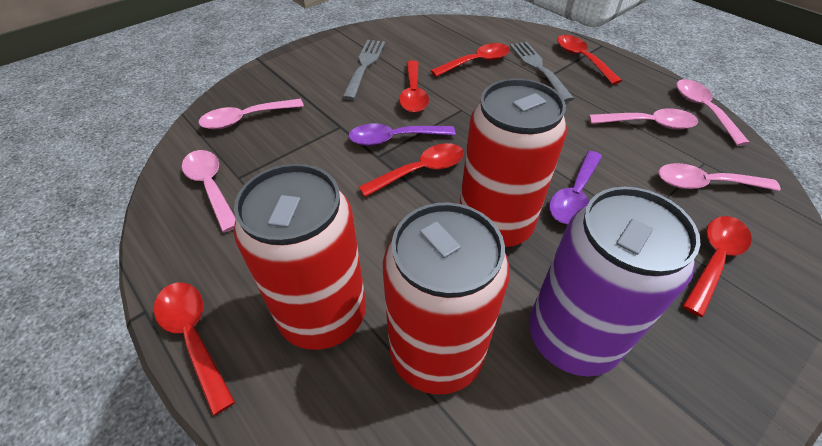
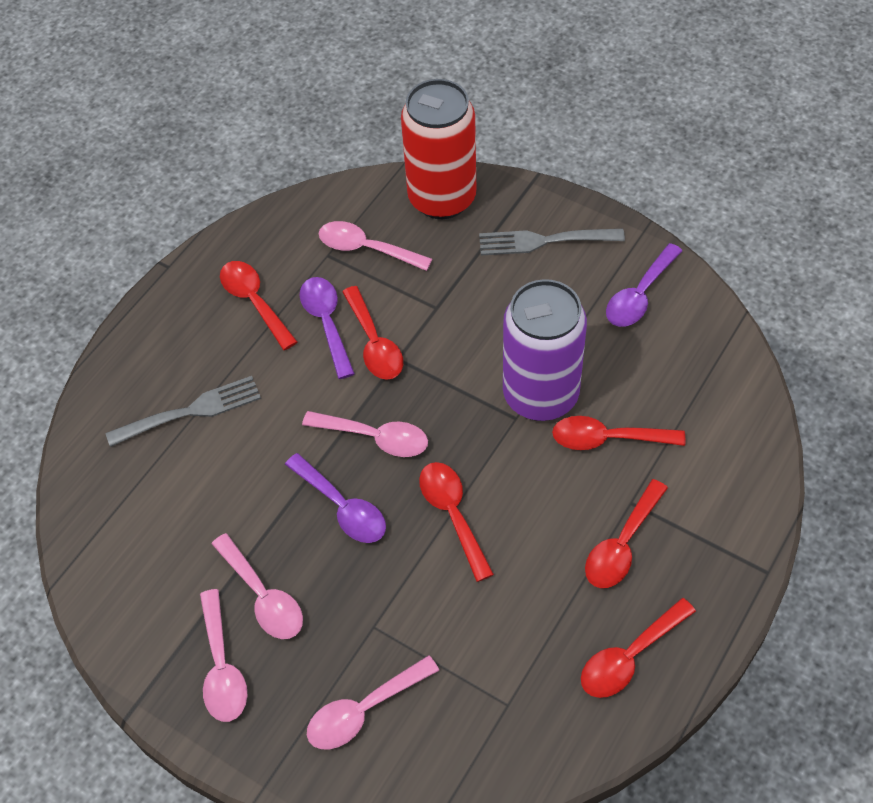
purple spoon: [348,123,456,146] [549,151,602,224] = 2 -> [285,453,386,543] [300,277,355,379] [606,243,682,327] = 3
red can: [234,164,366,350] [383,202,510,395] [460,79,567,249] = 3 -> [401,79,477,219] = 1

